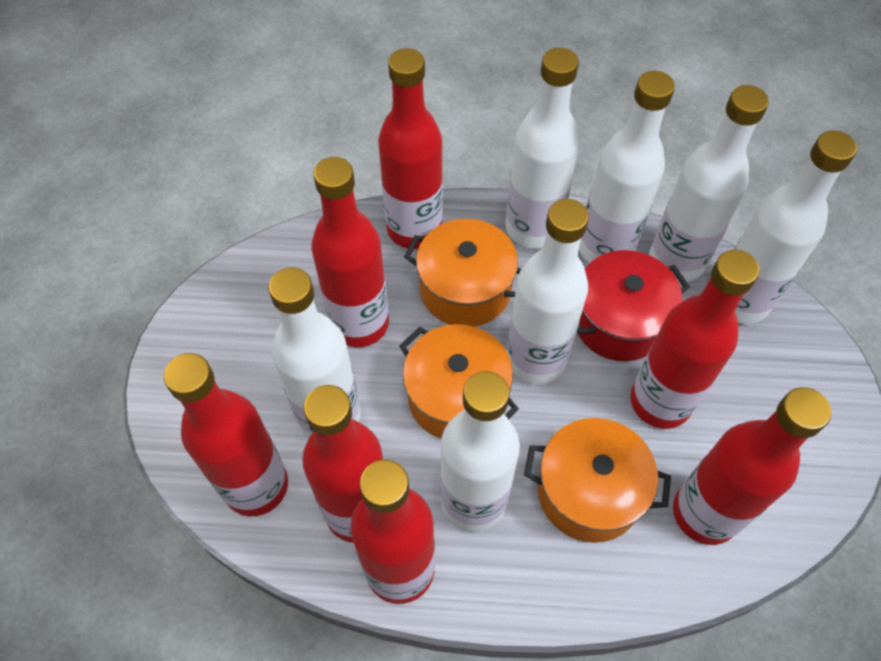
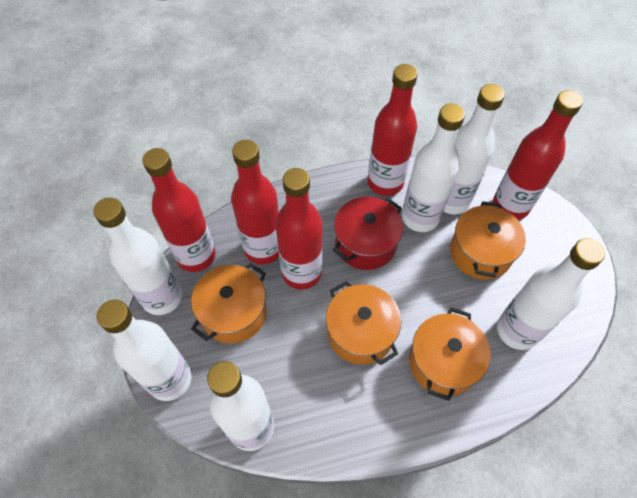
orange pot: [399,324,519,438] [404,219,521,327] [524,418,671,543] = 3 -> [191,263,267,344] [326,281,402,365] [409,307,491,401] [450,201,526,280] = 4
red bottle: [164,353,288,516] [302,385,383,543] [311,157,389,347] [350,460,435,604] [378,48,443,249] [631,250,760,429] [673,387,831,545] = 7 -> [142,148,216,272] [231,140,279,265] [275,168,323,290] [367,64,418,196] [493,90,583,220] = 5
white bottle: [269,267,360,438] [440,371,520,532] [506,48,580,248] [507,199,589,385] [579,71,675,263] [649,85,769,283] [734,130,857,324] = 7 -> [93,197,182,315] [96,300,192,401] [207,361,274,451] [402,104,465,232] [444,84,505,214] [497,238,605,350] = 6

